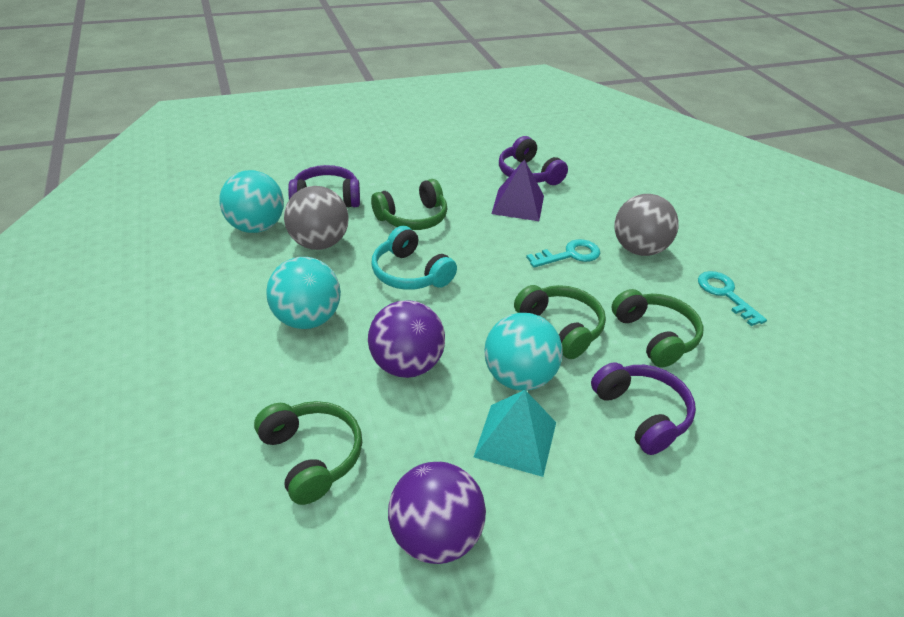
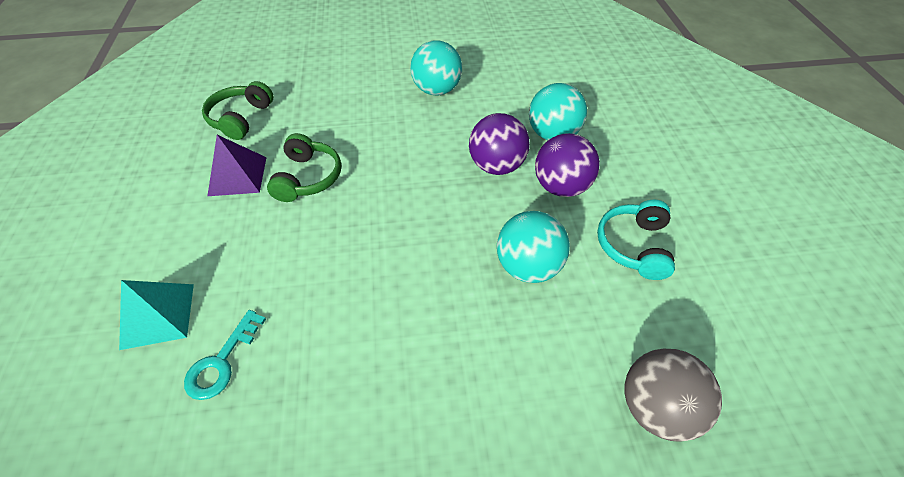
green headphones: [254,401,362,505] [371,179,447,230] [514,285,606,359] [611,289,704,368] = 4 -> [202,81,273,140] [267,133,341,202] = 2
grey ball: [284,186,349,250] [615,194,679,256] = 2 -> [625,349,722,442] = 1
purple headphones: [288,165,360,207] [499,136,568,185] [591,362,696,455] = 3 -> none = 0
turquoise key: [526,239,600,268] [698,271,767,326] = 2 -> [184,310,266,400] = 1

